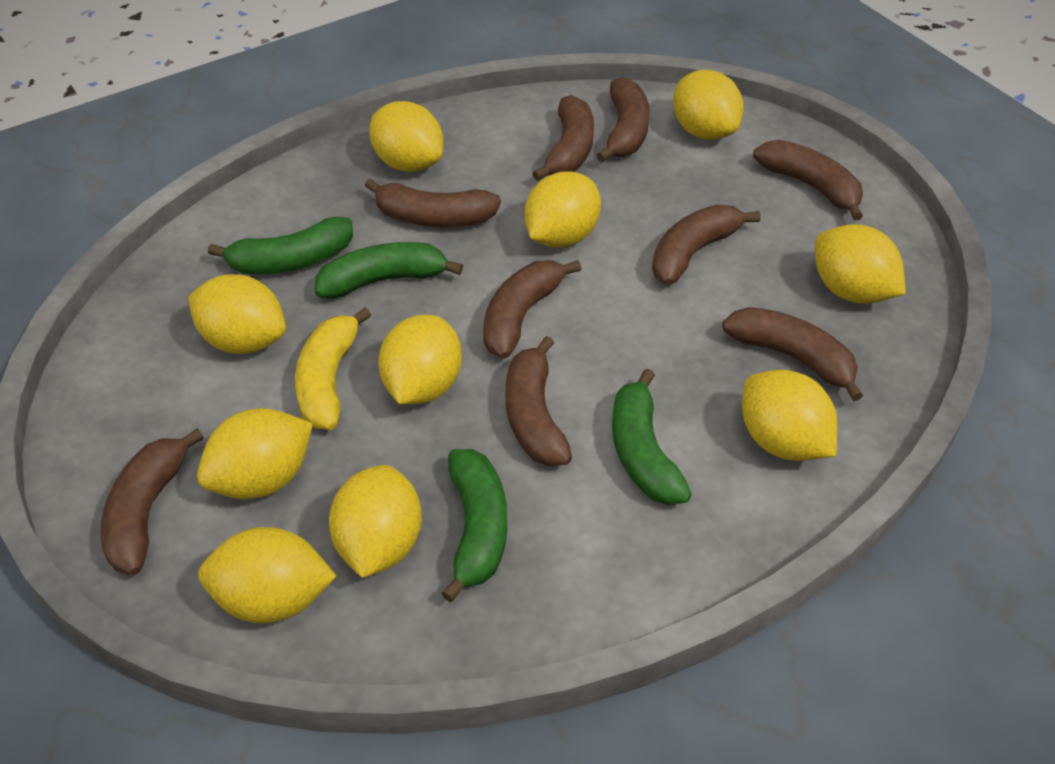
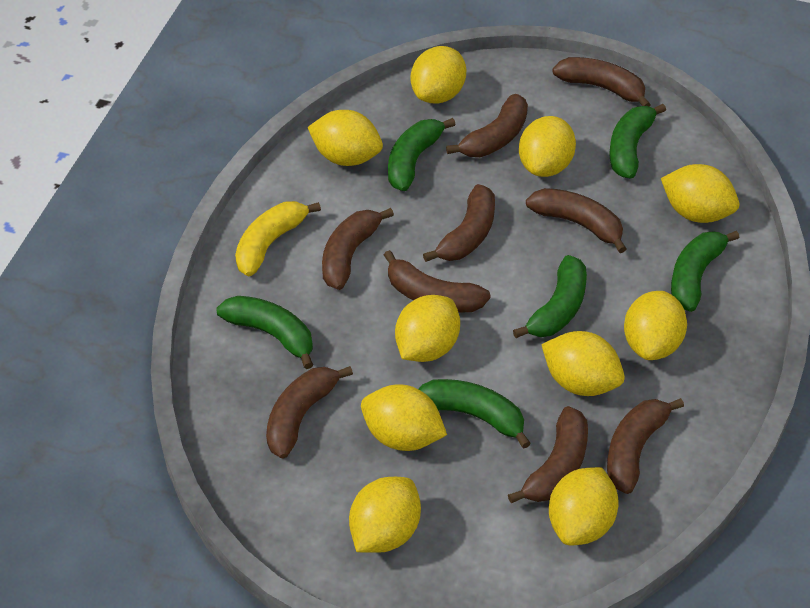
green banana: [208,217,353,274] [315,242,463,299] [441,449,507,602] [612,369,692,505] = 4 -> [216,296,313,369] [388,118,456,191] [419,379,531,448] [513,255,587,338] [609,104,666,178] [671,231,739,312] = 6

